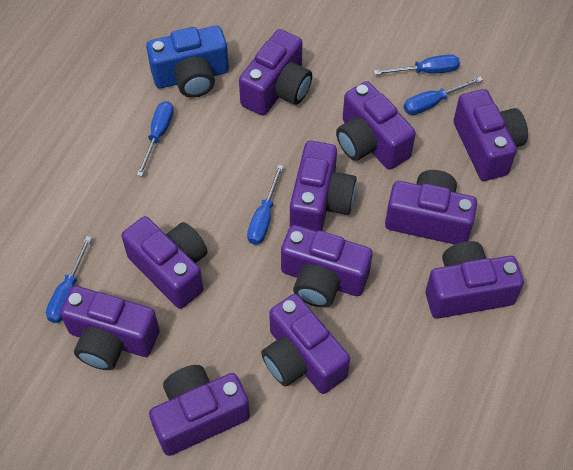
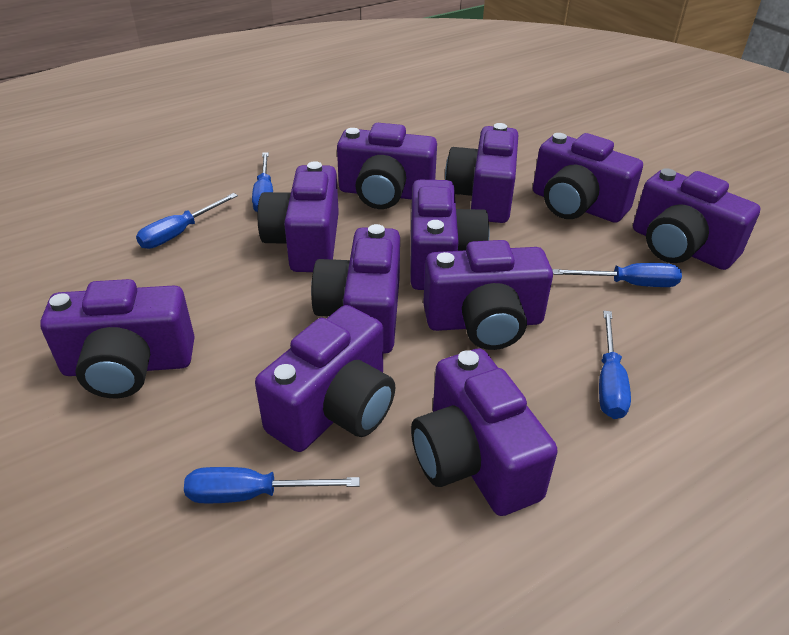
blue camera: [146,26,229,98] = 1 -> none = 0

